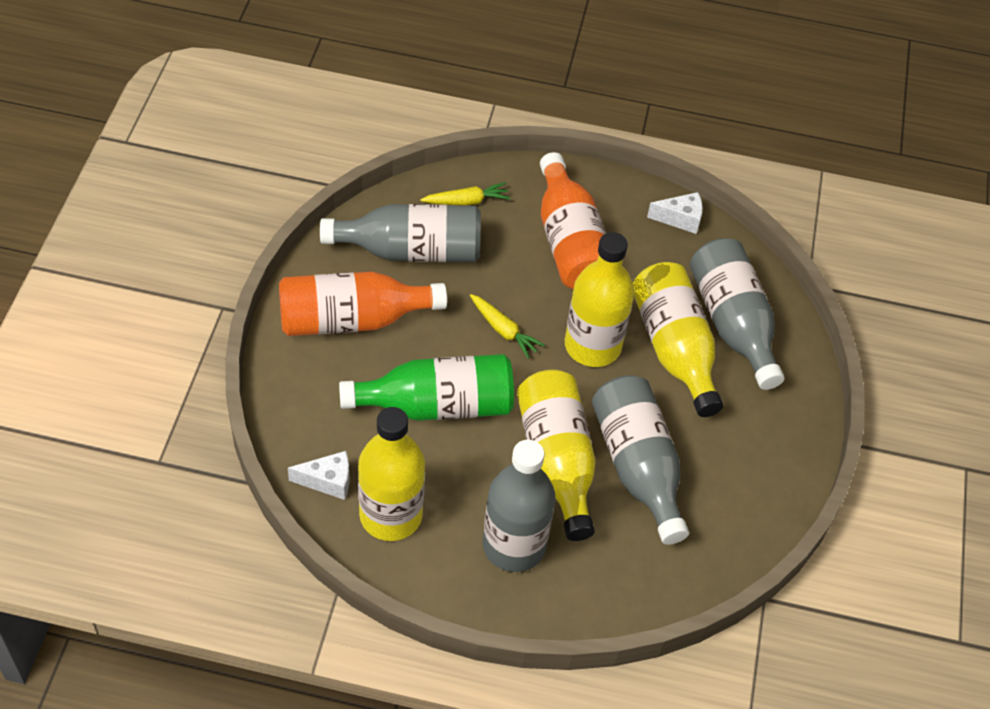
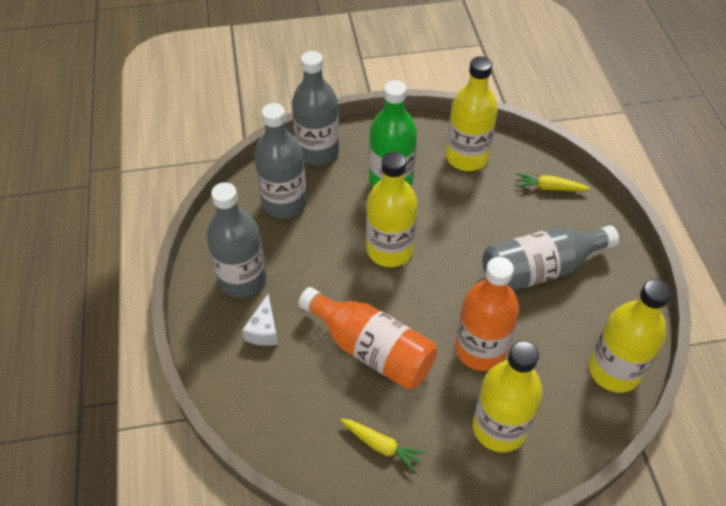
white cheese: [288,451,349,500] [647,192,703,234] = 2 -> [242,294,278,346] = 1

